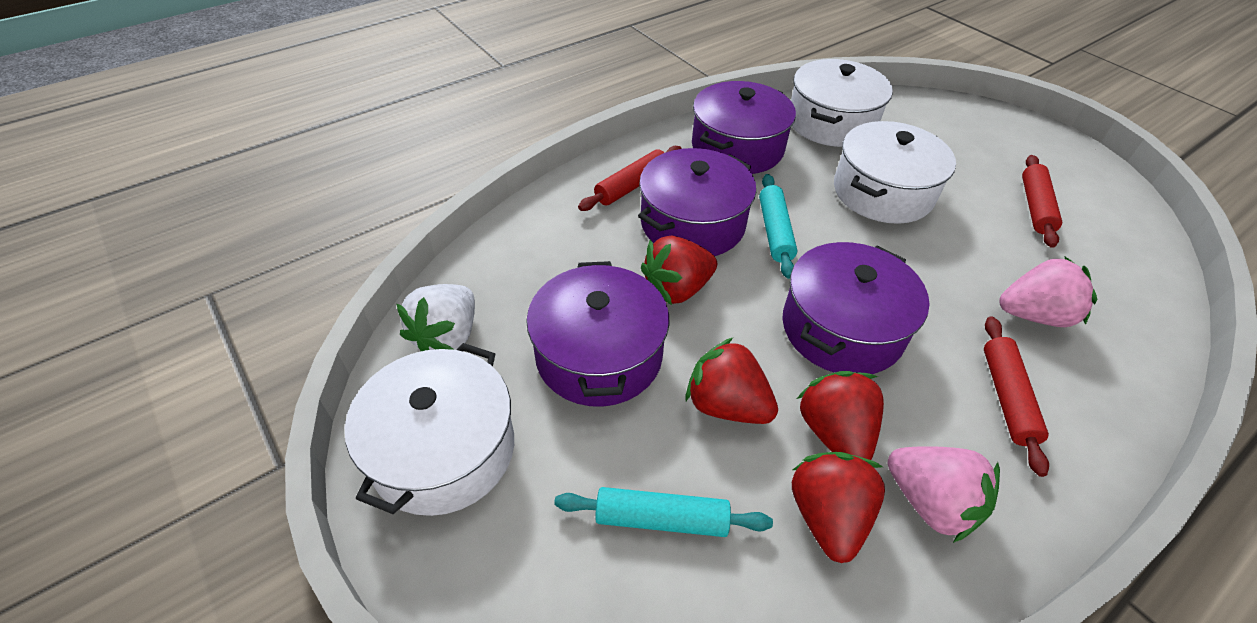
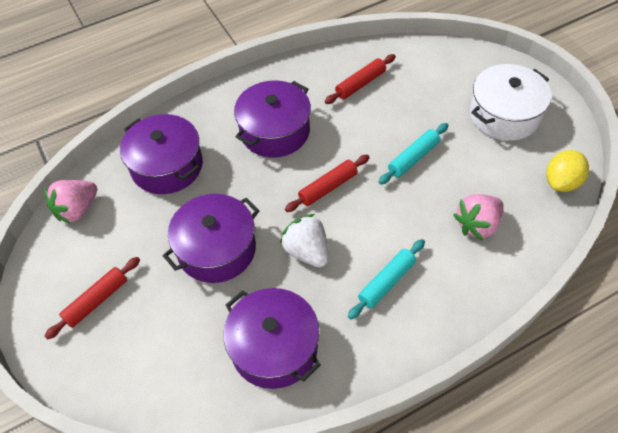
red strawberry: [641,236,717,305] [686,338,778,424] [792,452,885,563] [797,371,884,460] = 4 -> none = 0
white pot: [345,343,514,516] [791,59,893,147] [834,121,956,224] = 3 -> [470,64,551,141] = 1
yellow lemon: none = 0 -> [546,150,589,192] = 1

